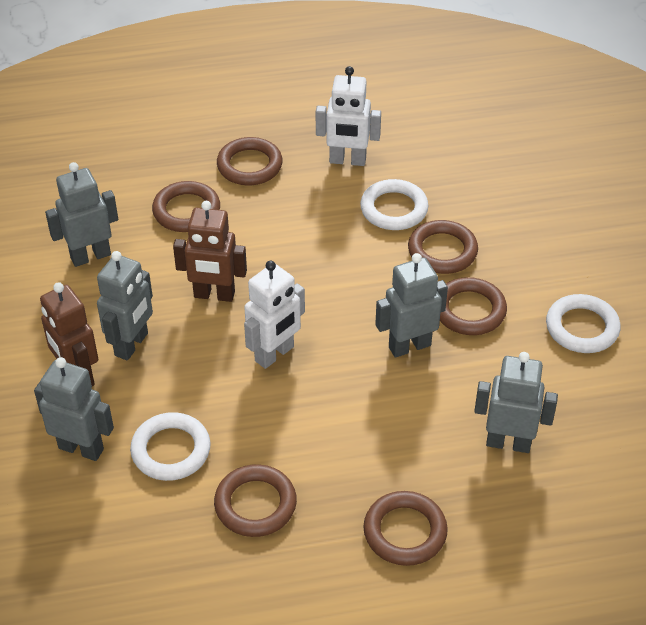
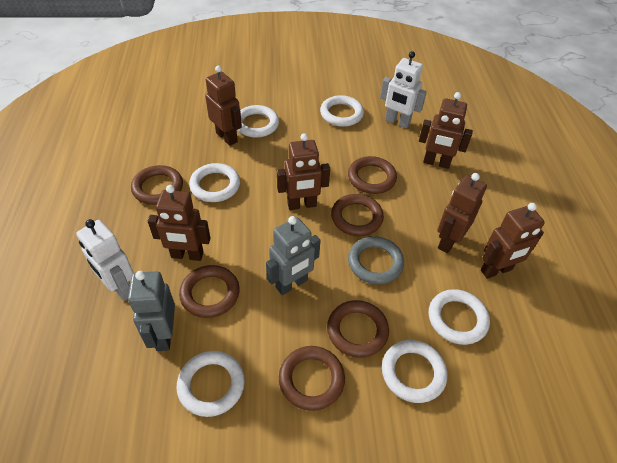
brown robot: [40,282,98,386] [173,201,247,302] = 2 -> [148,185,210,261] [205,65,242,146] [277,133,330,210] [419,92,473,169] [438,173,487,254] [481,203,545,279] = 6
grey ring: none = 0 -> [348,236,404,284] = 1
grey robot: [34,357,114,461] [45,162,118,267] [97,251,153,360] [375,253,448,358] [474,352,558,453] = 5 -> [128,271,175,351] [266,216,321,295] = 2
white ring: [130,412,210,481] [360,179,428,230] [546,294,621,353] = 3 -> [176,351,245,417] [189,163,240,202] [238,105,279,138] [320,95,364,127] [382,340,447,403] [429,289,490,345] = 6

